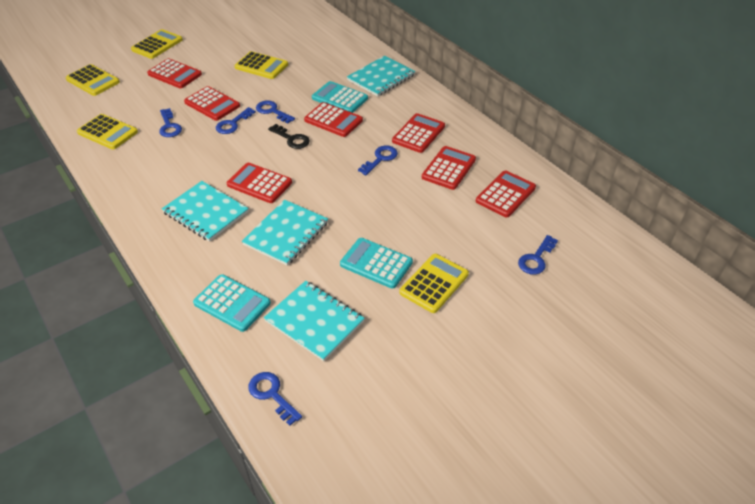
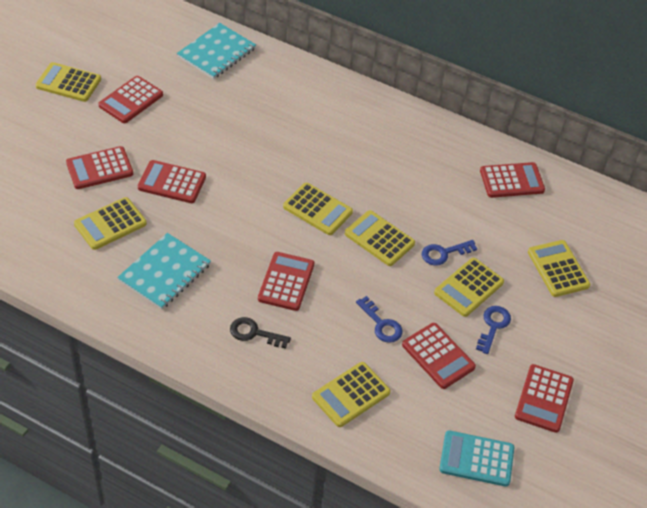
blue key: [159,108,182,137] [216,107,256,134] [248,372,302,426] [256,100,295,124] [358,145,398,175] [518,235,558,275] = 6 -> [356,296,403,343] [422,240,477,266] [476,306,511,354] = 3
turquoise calculator: [193,274,271,332] [312,81,368,113] [340,238,413,289] = 3 -> [439,430,514,487] = 1
turquoise notebook: [162,181,249,242] [242,200,328,265] [264,281,365,361] [347,56,415,97] = 4 -> [117,233,211,310] [177,23,256,79] = 2
yellow calculator: [66,64,120,96] [77,114,138,150] [131,29,183,59] [235,51,288,79] [400,254,469,313] = 5 -> [35,62,101,102] [74,197,147,250] [283,183,353,235] [312,362,390,427] [345,210,415,266] [434,258,504,317] [528,240,590,297] = 7

